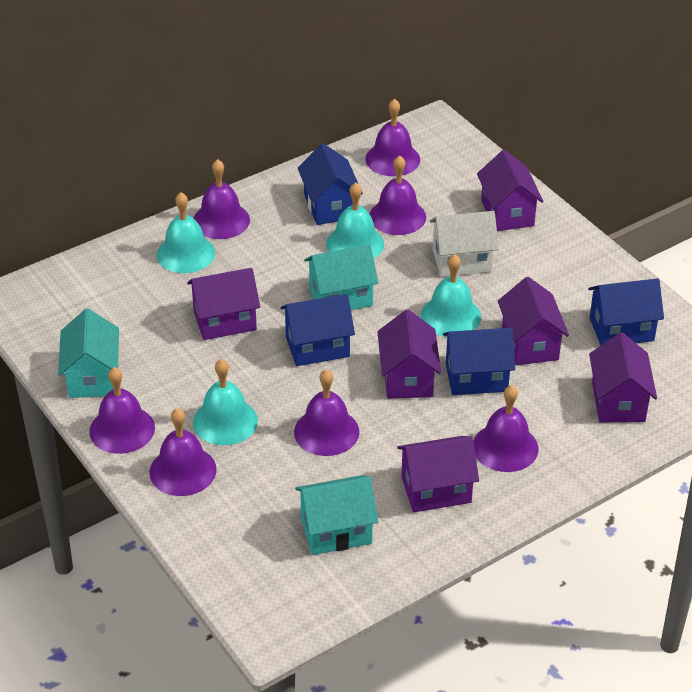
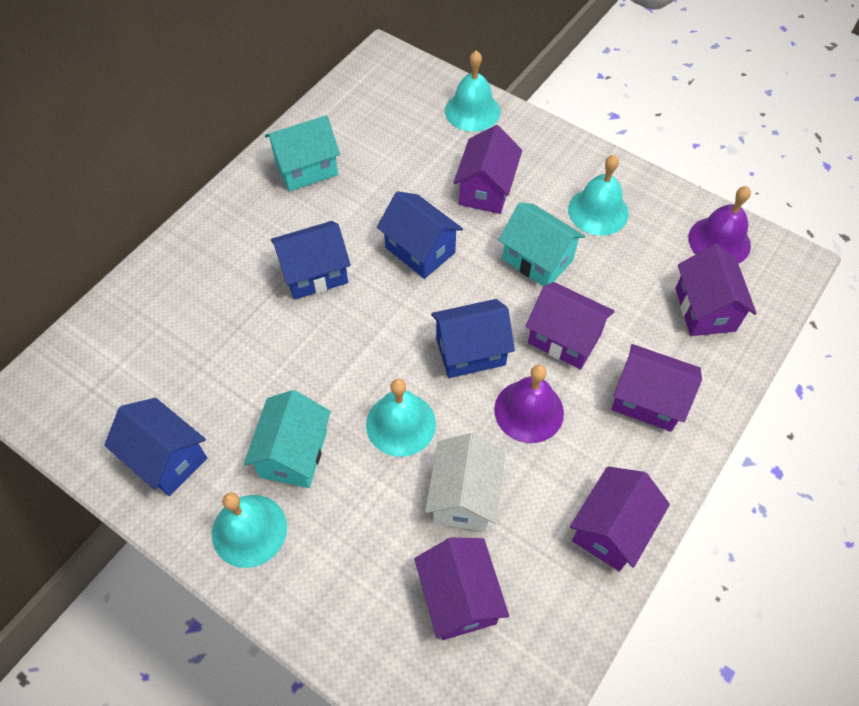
purple bell: [89,367,155,454] [150,408,216,496] [193,159,250,239] [294,369,359,456] [365,99,420,176] [370,155,426,235] [473,385,538,472] = 7 -> [494,365,564,443] [688,186,751,264] = 2

